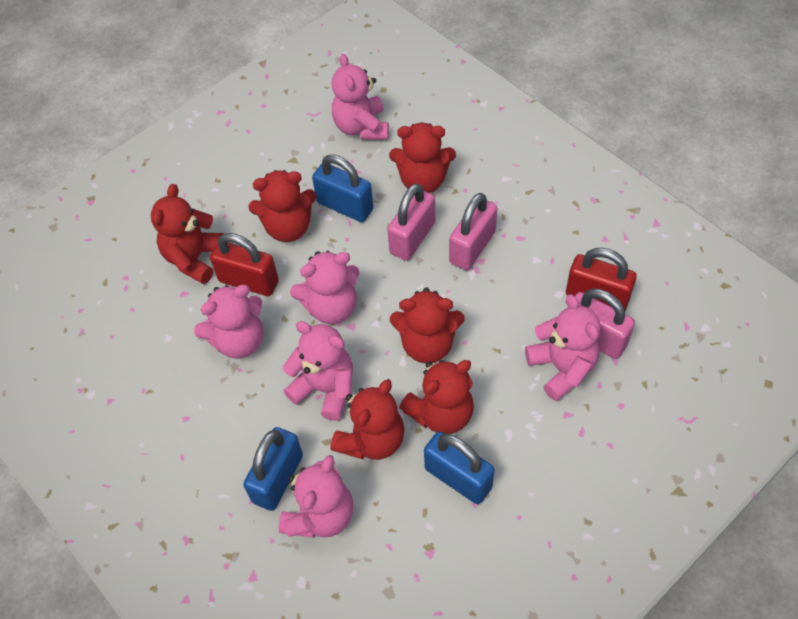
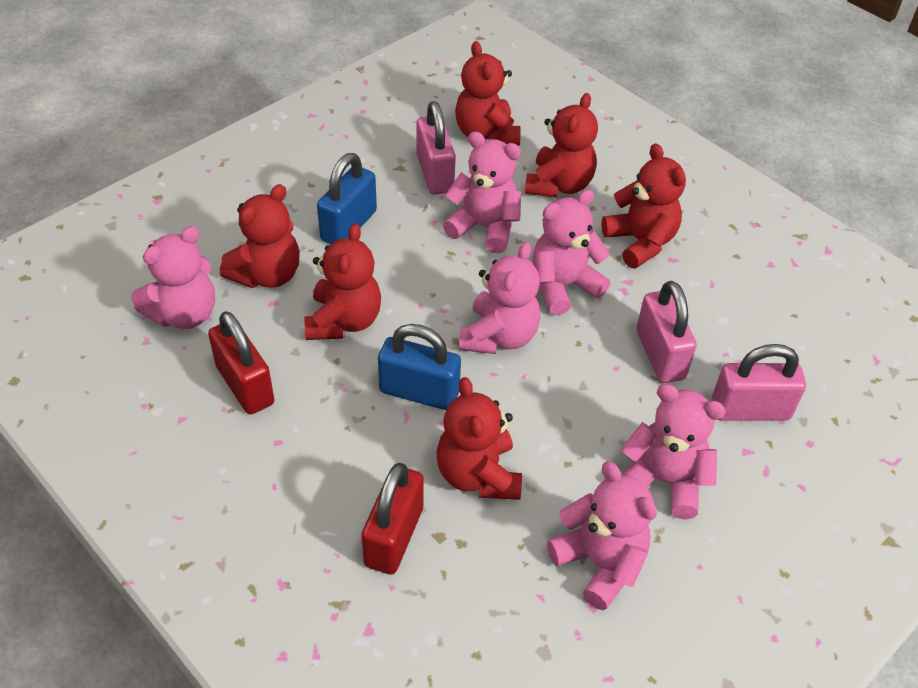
blue padlock: [243,427,303,511] [312,154,373,222] [424,432,494,504] = 3 -> [317,153,377,244] [378,324,461,410] = 2

